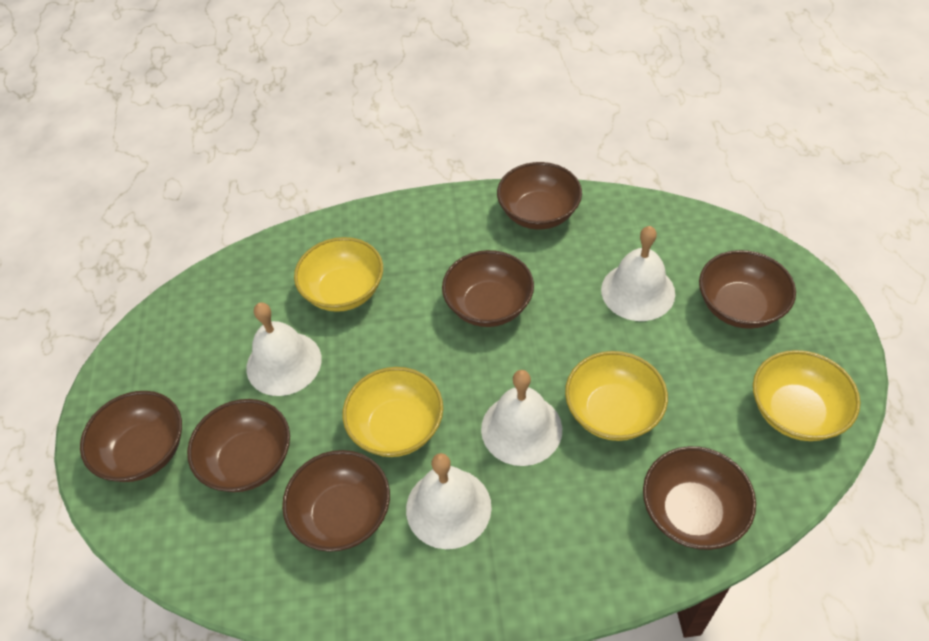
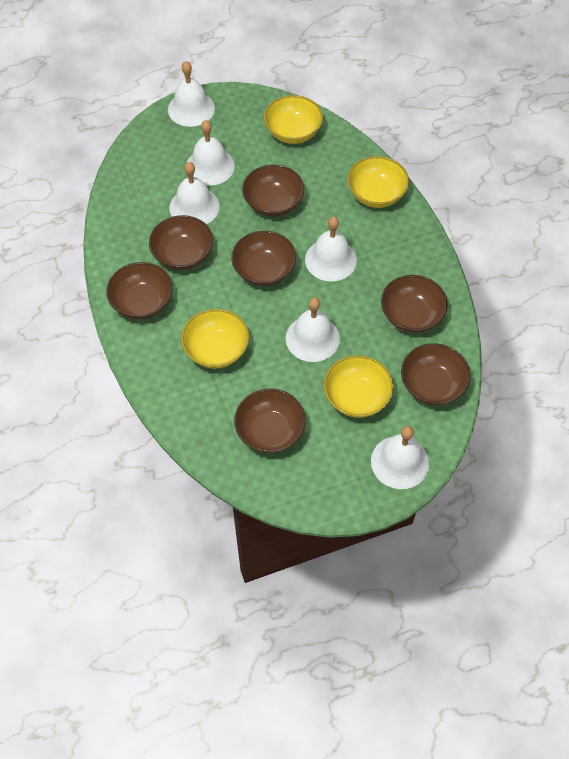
white bell: [246,303,322,396] [406,453,492,549] [481,370,562,466] [601,226,675,321] = 4 -> [168,61,215,127] [169,162,220,224] [187,120,235,186] [286,298,340,362] [305,216,357,282] [371,426,429,489] = 6

